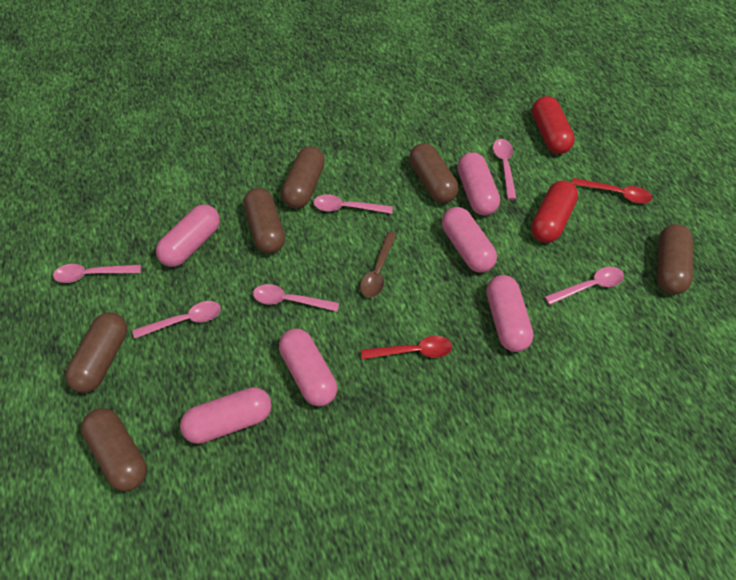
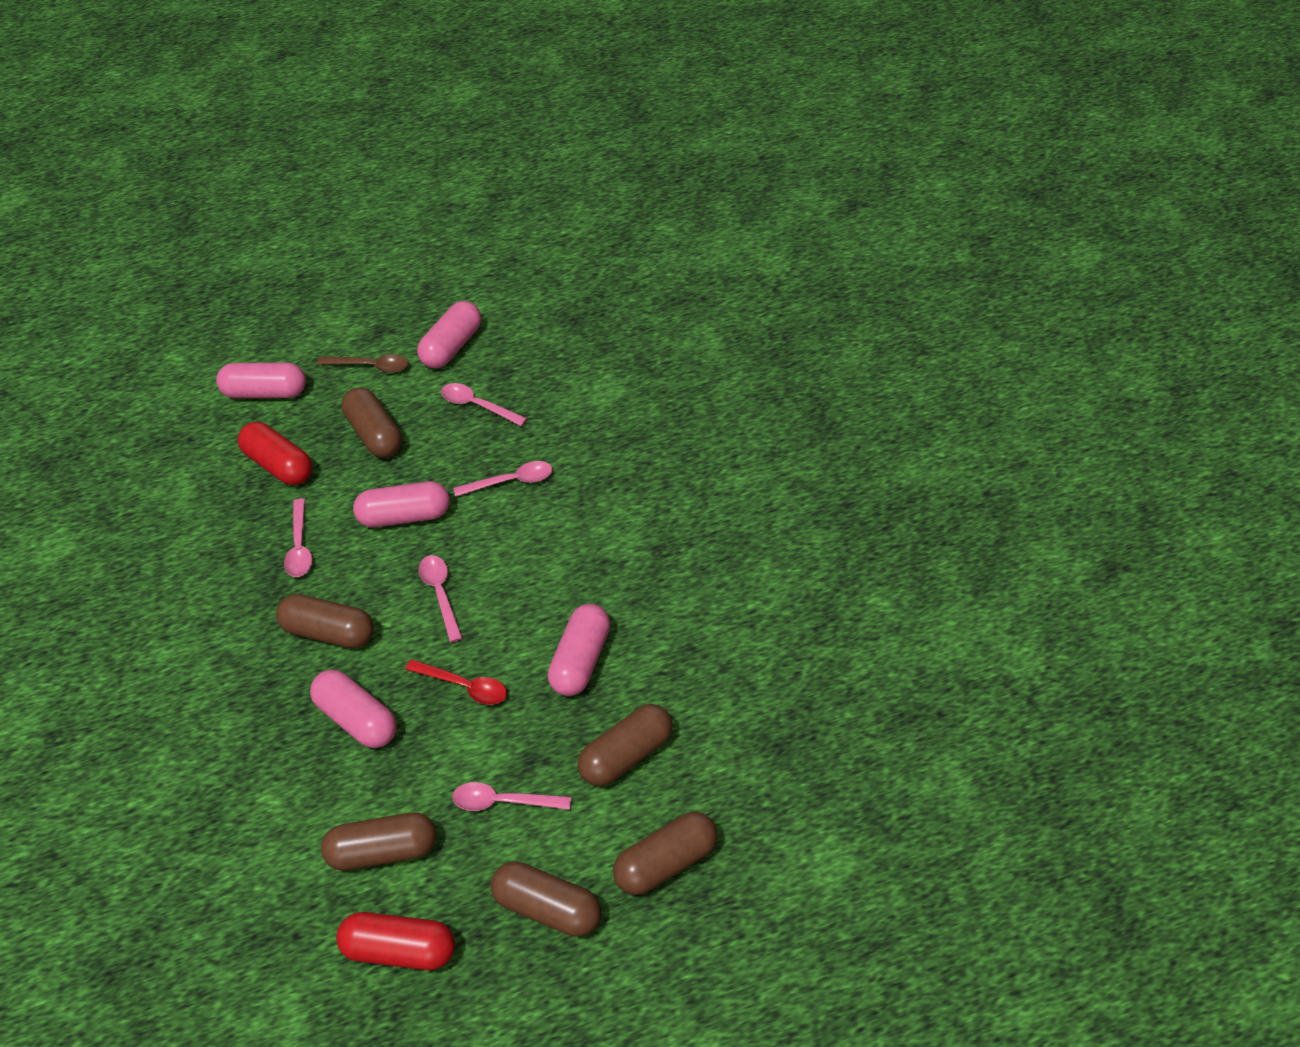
pink capsule: [156,204,220,267] [180,387,272,444] [279,329,337,406] [442,207,497,273] [457,152,500,216] [486,275,534,352] = 6 -> [216,363,306,398] [310,670,397,748] [353,481,450,527] [417,301,481,368] [548,604,610,696] = 5
pink spoon: [53,264,141,283] [132,301,221,339] [253,284,339,312] [313,195,393,214] [493,139,517,200] [545,267,624,305] = 6 -> [284,498,312,577] [419,555,462,642] [441,383,527,426] [452,782,571,811] [453,461,552,497] = 5
red spoon: [361,336,452,360] [572,178,652,203] = 2 -> [405,659,507,705] = 1

